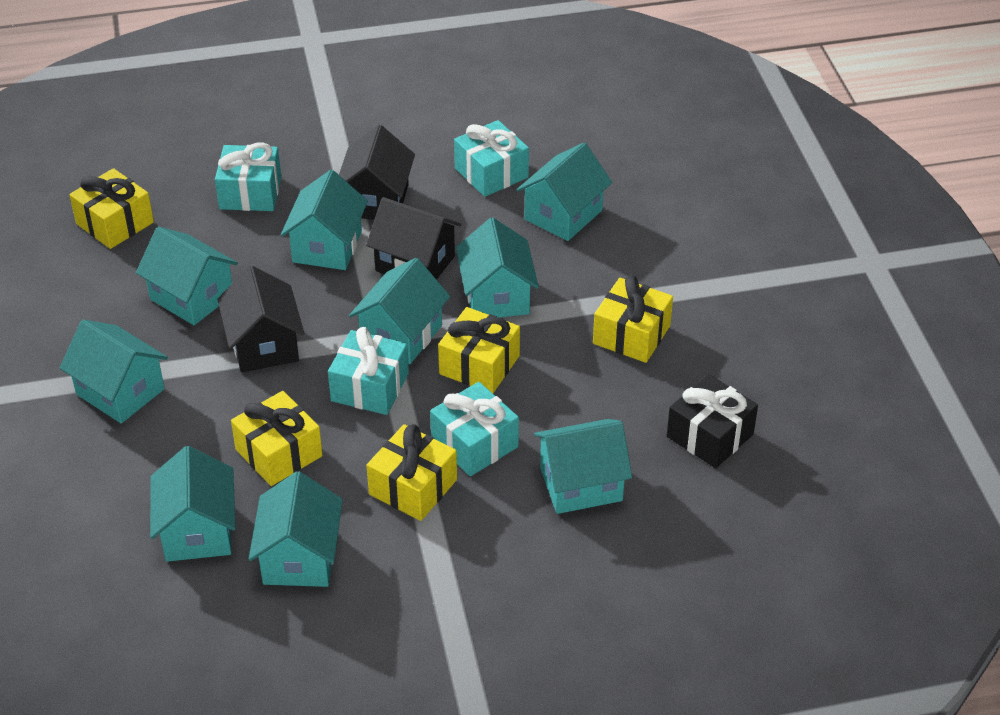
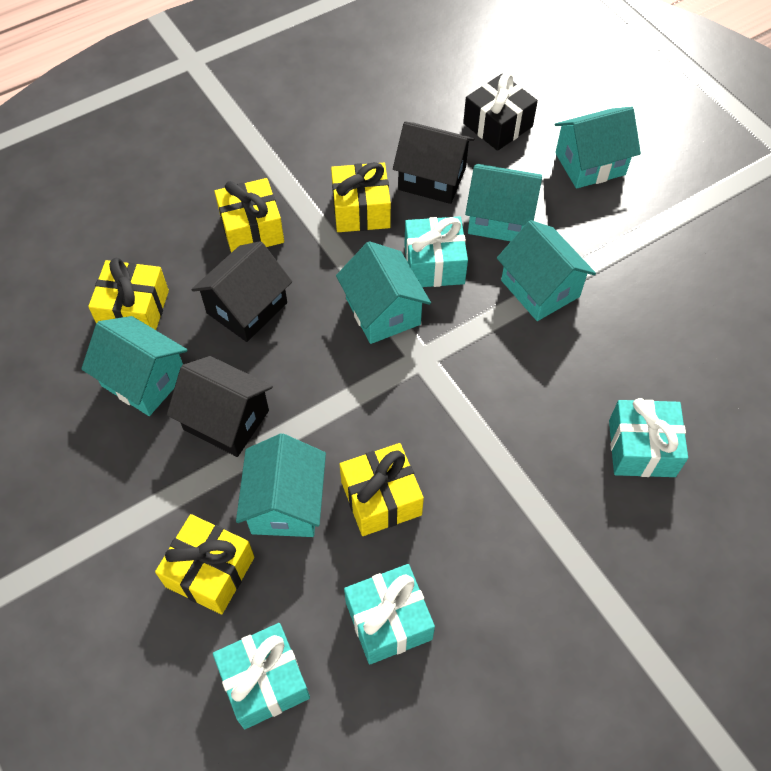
turquoise house: [60,319,168,423] [136,227,238,325] [150,446,236,562] [249,471,343,587] [281,170,368,270] [349,258,450,364] [456,217,539,318] [517,143,612,241] [534,419,632,514] = 9 -> [81,316,188,416] [236,433,326,537] [336,241,431,344] [465,164,542,241] [497,220,596,321] [555,107,641,189] = 6

